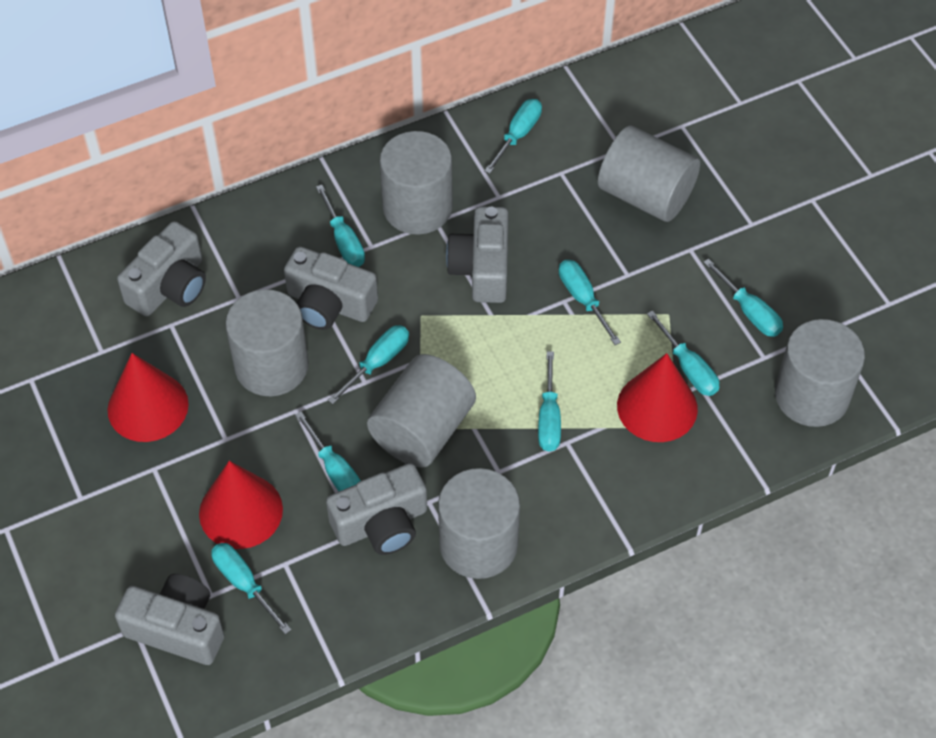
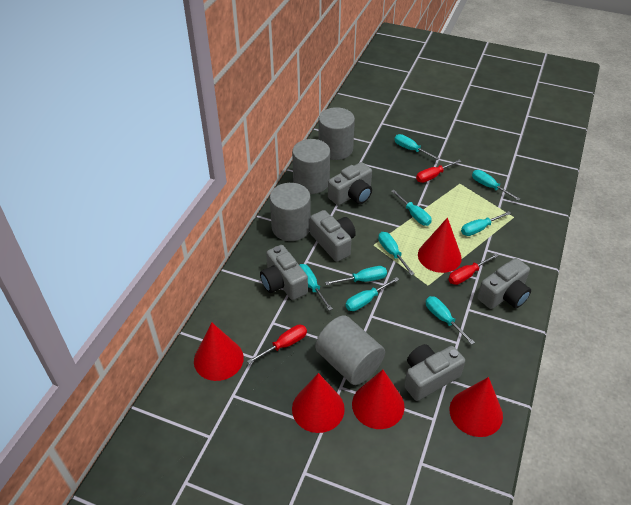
grey cylinder: [225,289,309,396] [367,354,476,467] [380,131,453,234] [438,468,520,579] [598,125,700,222] [775,319,865,427] = 6 -> [270,183,311,241] [292,139,330,194] [315,315,385,385] [319,107,355,160] = 4
red cone: [107,353,189,442] [199,461,283,549] [617,353,698,442] = 3 -> [194,322,244,381] [292,373,345,433] [352,370,405,429] [418,217,462,273] [450,377,503,437] = 5
red screwdriver: none = 0 -> [247,325,307,364] [416,159,461,183] [448,254,498,285] = 3

